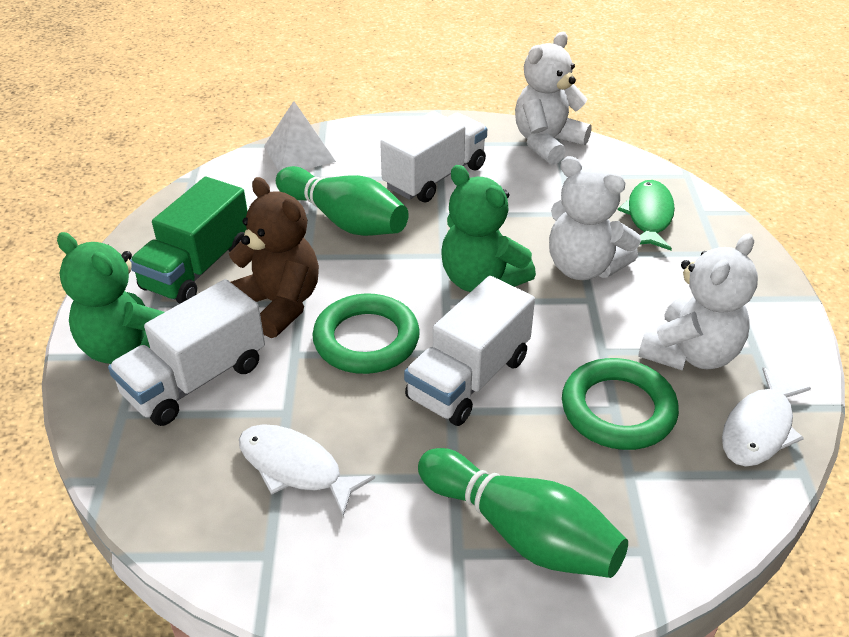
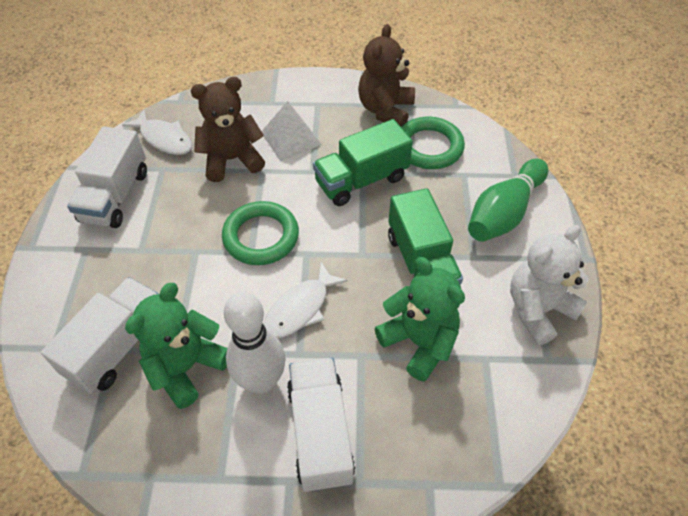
brown teddy bear: [229,177,319,338] = 1 -> [191,77,265,182] [358,24,415,127] = 2
green bowling pin: [276,166,409,236] [418,448,628,578] = 2 -> [468,159,548,242] = 1
green fish: [618,180,675,250] = 1 -> none = 0
green truck: [130,177,247,304] = 1 -> [313,119,413,206] [388,188,463,284] = 2
white bowling pin: none = 0 -> [224,292,286,394] = 1
white teddy bear: [515,32,592,165] [549,156,641,280] [638,234,758,371] = 3 -> [510,225,589,345] = 1

